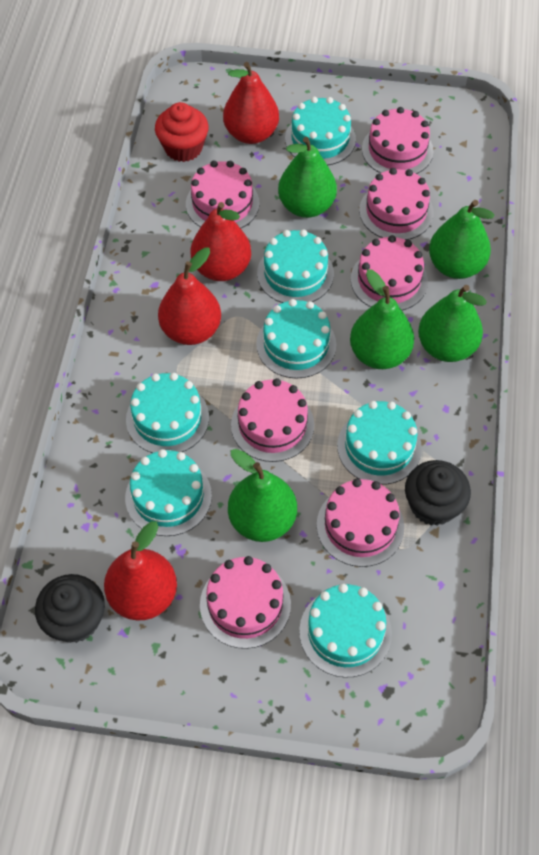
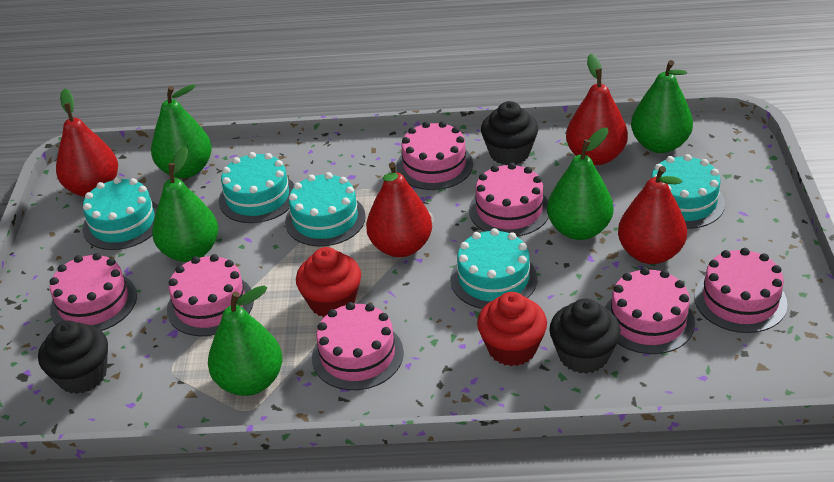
black cupcake: [35,574,105,643] [405,460,471,526] = 2 -> [38,321,108,394] [481,101,538,165] [549,298,621,374] = 3
red cupcake: [155,102,209,162] = 1 -> [296,247,361,318] [477,292,547,366] = 2
turquoise cake: [125,449,212,536] [126,373,209,453] [256,299,336,379] [257,229,334,303] [285,97,356,165] [299,584,392,678] [337,401,422,485] = 7 -> [83,177,158,250] [219,152,294,223] [285,172,366,246] [450,228,537,309] [651,154,725,229] = 5

